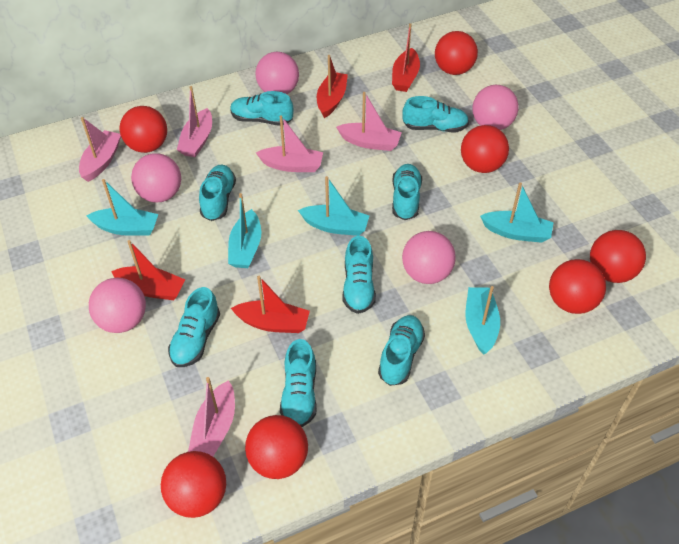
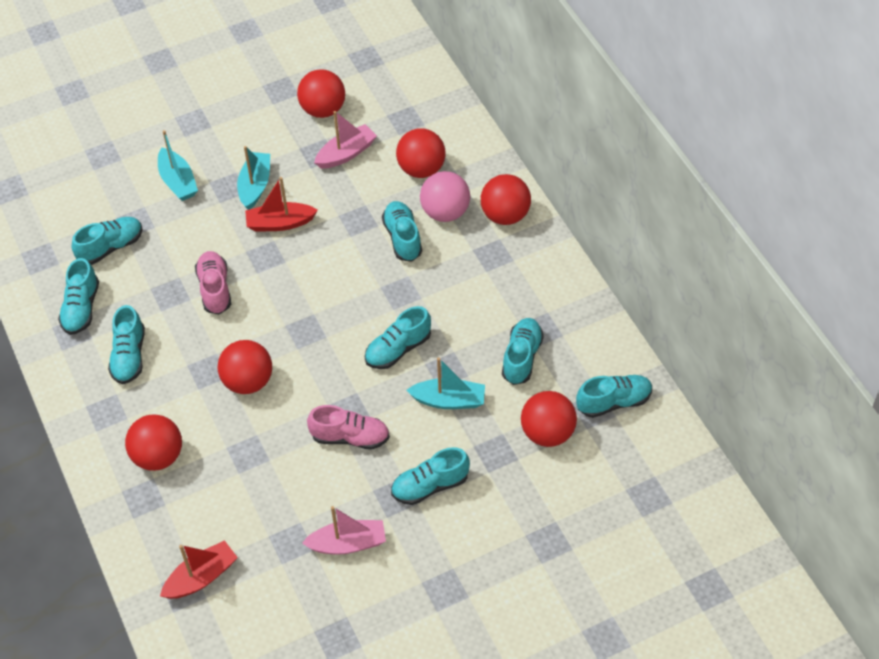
pink ball: [89,278,146,333] [131,153,181,203] [255,52,299,94] [402,231,456,284] [472,85,519,130] = 5 -> [420,171,470,222] = 1
pink boat: [79,117,121,182] [177,86,212,157] [188,377,235,457] [256,115,323,172] [336,92,402,151] = 5 -> [302,506,386,555] [314,111,377,169] = 2
pink shoe: none = 0 -> [195,251,231,314] [307,405,390,450] = 2
red ball: [120,106,167,153] [161,451,226,518] [245,415,308,479] [435,31,478,75] [461,125,509,173] [549,259,606,314] [590,230,646,283] = 7 -> [125,415,182,471] [218,340,272,394] [297,69,345,118] [396,128,446,178] [481,174,531,225] [521,391,577,447] = 6
red boat: [111,240,186,300] [231,276,310,333] [317,55,348,118] [392,23,420,92] = 4 -> [160,540,238,599] [245,177,318,232] = 2
turquoise boat: [86,179,158,236] [228,193,261,268] [298,176,369,236] [466,286,500,355] [480,182,553,243] = 5 -> [158,130,198,201] [237,146,270,210] [406,358,485,409] = 3

